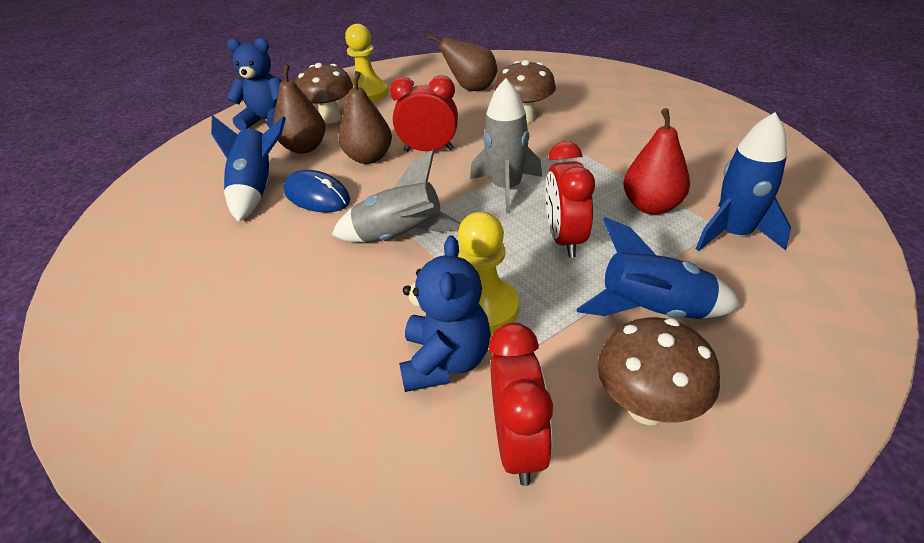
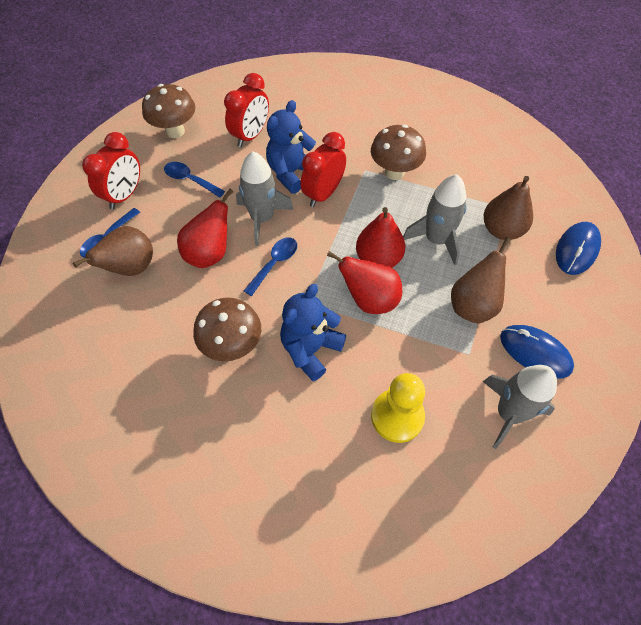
blue mouse: [284,170,350,213] = 1 -> [500,325,574,378] [556,222,601,275] = 2
blue rocket: [211,115,286,222] [576,217,741,319] [696,112,791,251] = 3 -> none = 0
blue spoon: none = 0 -> [80,208,140,258] [164,162,225,198] [244,238,297,296] = 3
grey rocket: [332,150,461,242] [470,78,542,213] = 2 -> [236,151,294,246] [403,174,467,265] [483,365,557,449] = 3
red pear: [623,108,690,215] = 1 -> [177,189,234,268] [327,251,403,314] [356,207,405,268] = 3
yellow pawn: [345,24,388,102] [458,212,519,334] = 2 -> [371,373,425,443] = 1

